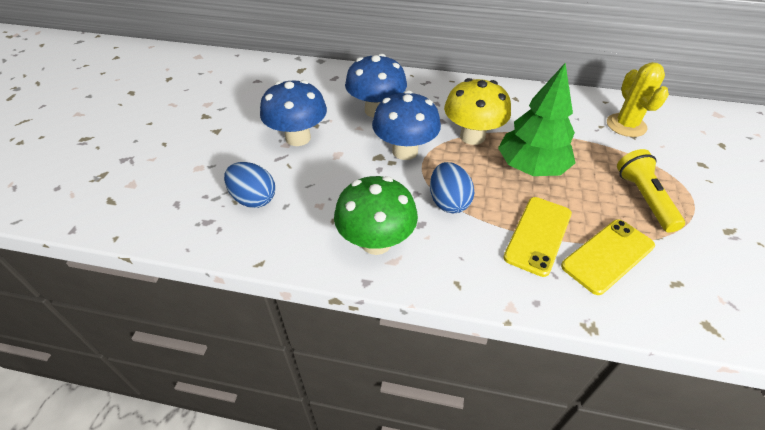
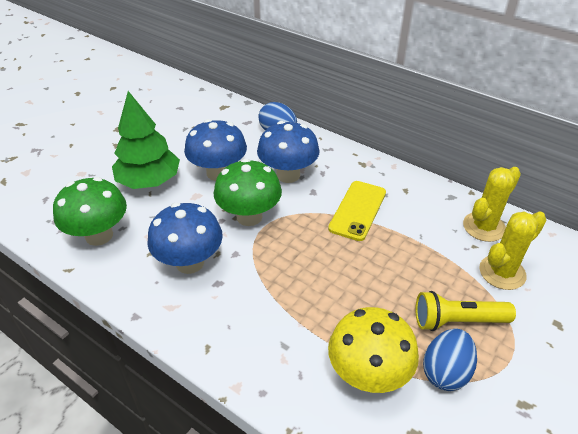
green mushroom: [334,176,418,255] = 1 -> [53,177,127,246] [214,159,282,226] = 2
yellow cactus: [607,62,669,137] = 1 -> [463,167,521,242] [479,212,546,290] = 2
yellow phone: [503,197,572,277] [561,219,655,295] = 2 -> [328,181,386,241] = 1

